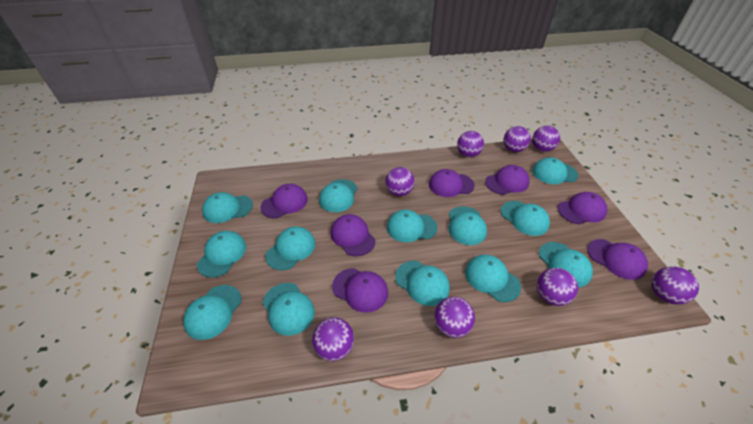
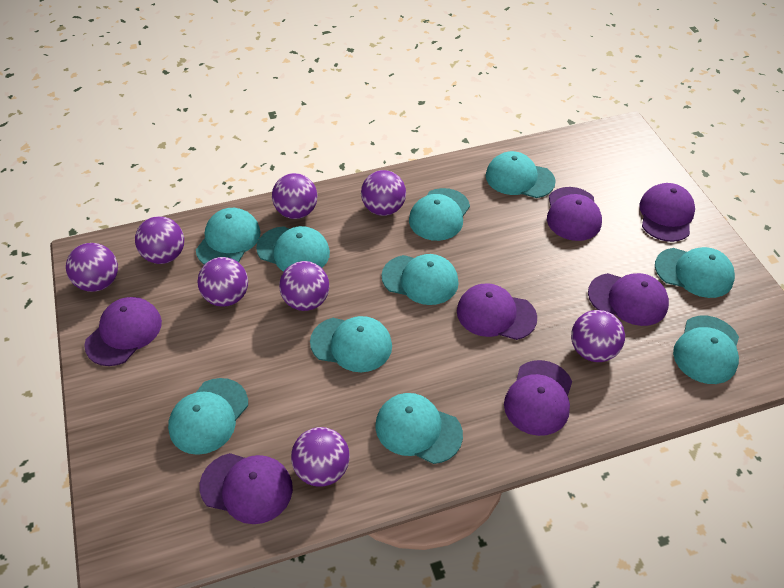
turquoise cap: [183,285,242,340] [197,231,246,278] [202,192,253,223] [263,283,315,336] [265,226,315,270] [319,179,358,212] [387,209,437,242] [395,261,450,306] [448,206,487,245] [465,255,521,302] [501,201,550,236] [532,157,578,184] [539,242,593,287] = 13 -> [168,378,248,455] [196,208,261,265] [256,226,330,271] [310,316,392,372] [375,393,463,464] [382,254,459,305] [409,188,470,241] [486,151,556,198] [655,247,735,298] [673,316,739,384] = 10

